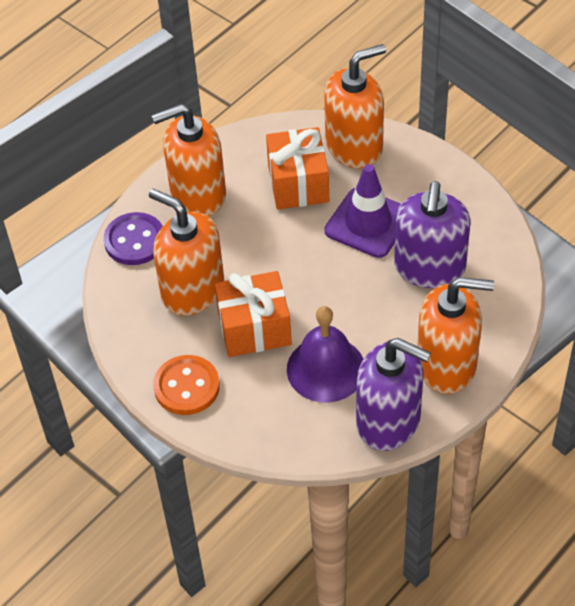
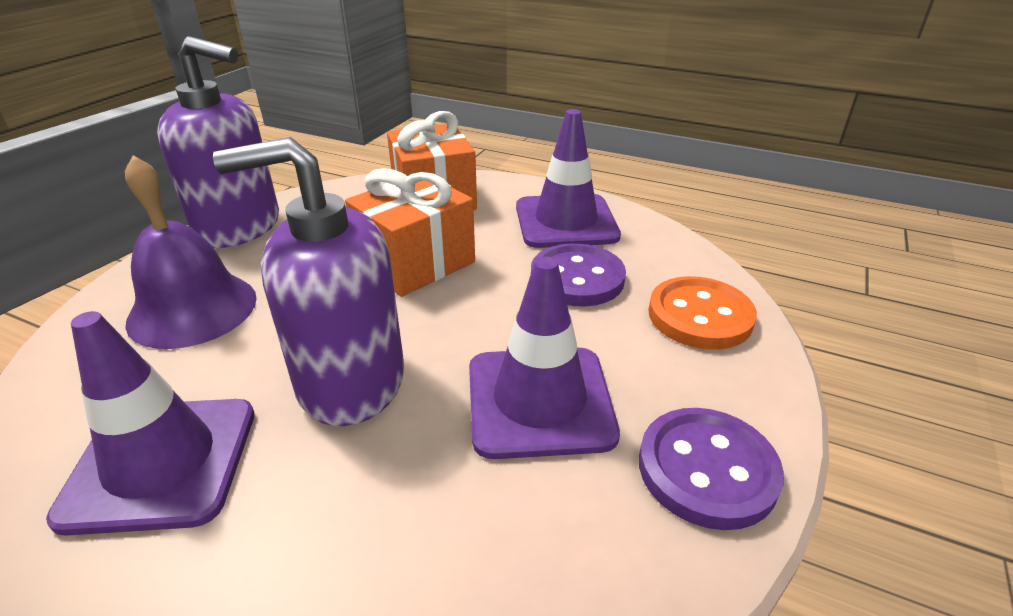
orange soap dispenser: [149,189,224,316] [151,104,226,217] [324,44,386,169] [417,277,494,394] = 4 -> none = 0
purple button: [104,212,163,265] = 1 -> [531,243,626,307] [639,408,784,530] = 2
purple traffic cone: [324,164,401,258] = 1 -> [46,311,254,536] [469,257,620,459] [516,109,621,248] = 3

